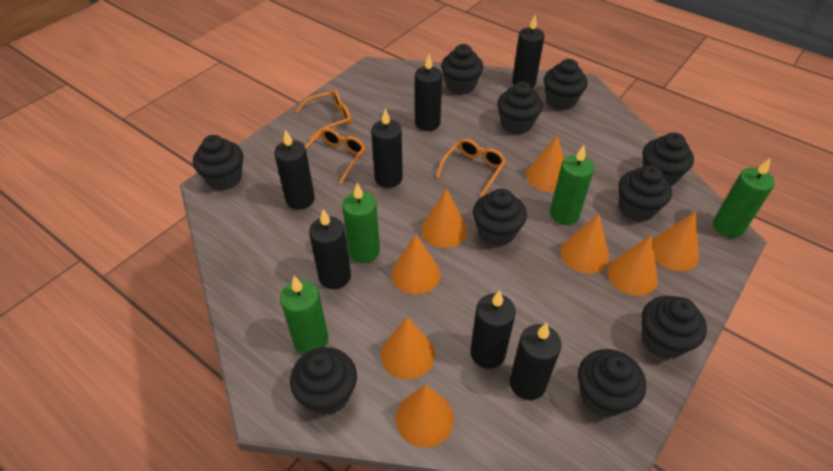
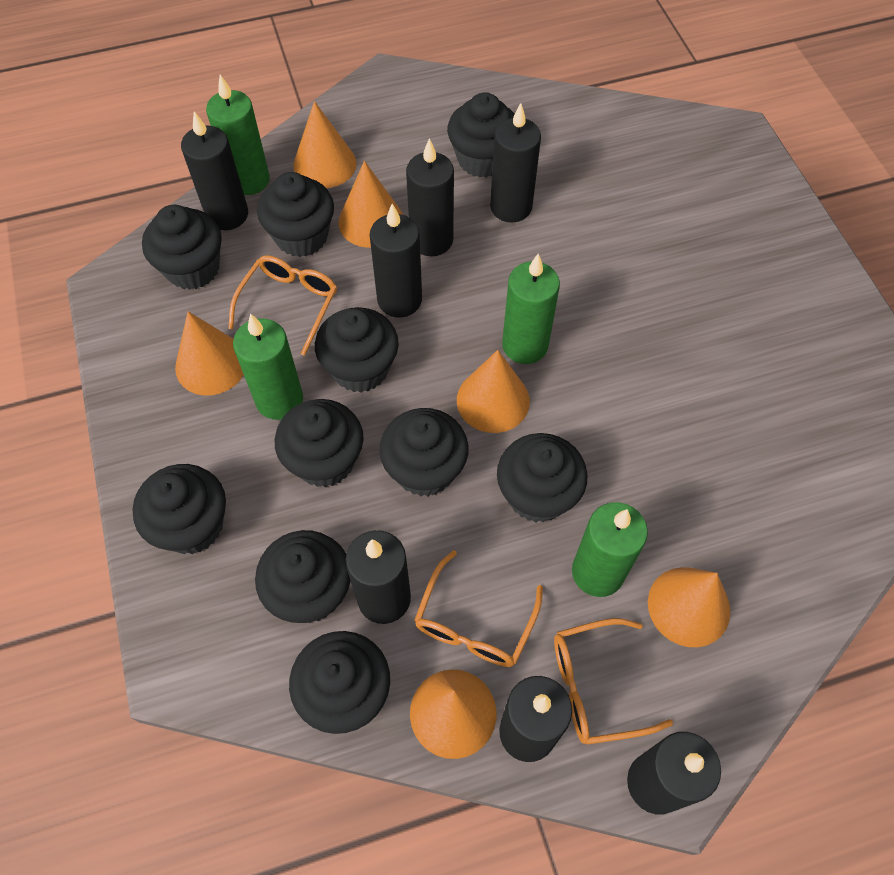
orange cone: [381,317,435,380] [391,234,441,295] [396,385,454,448] [421,189,467,248] [526,135,564,192] [561,214,609,274] [607,235,658,296] [652,211,699,271] = 8 -> [175,312,244,395] [293,101,356,188] [338,161,403,248] [410,670,496,759] [457,350,530,433] [648,567,731,647] = 6

